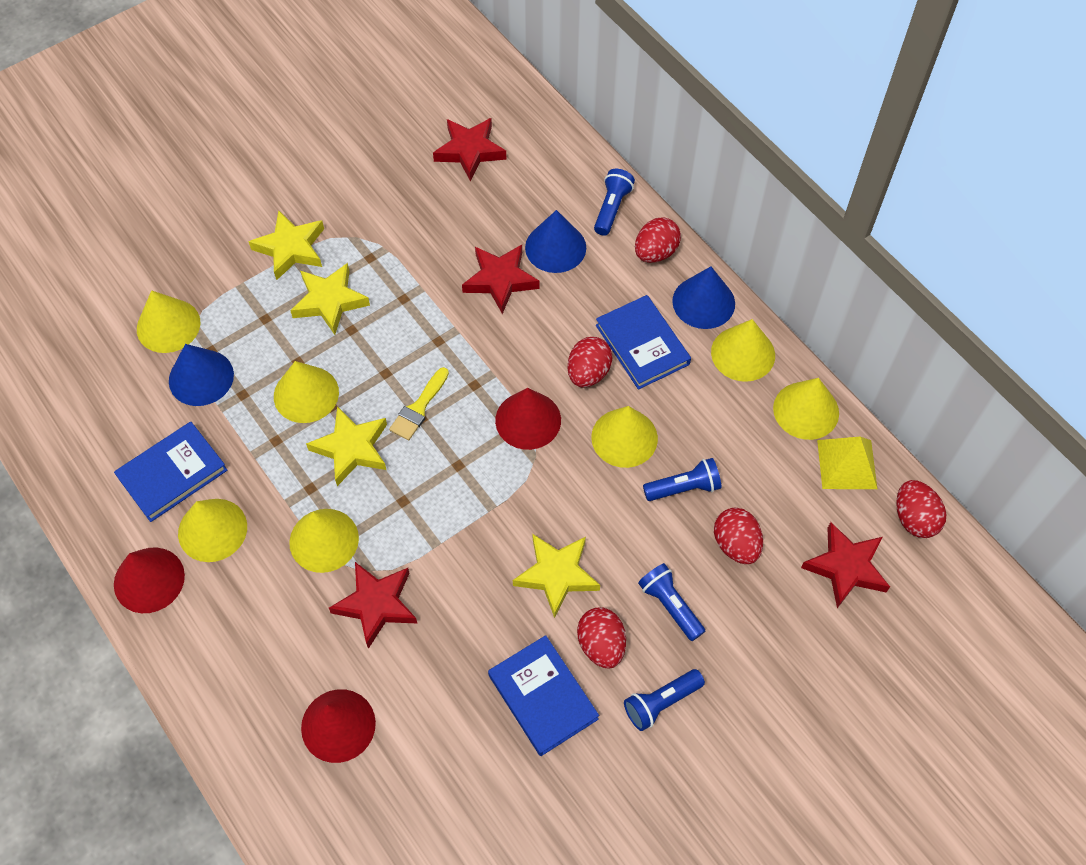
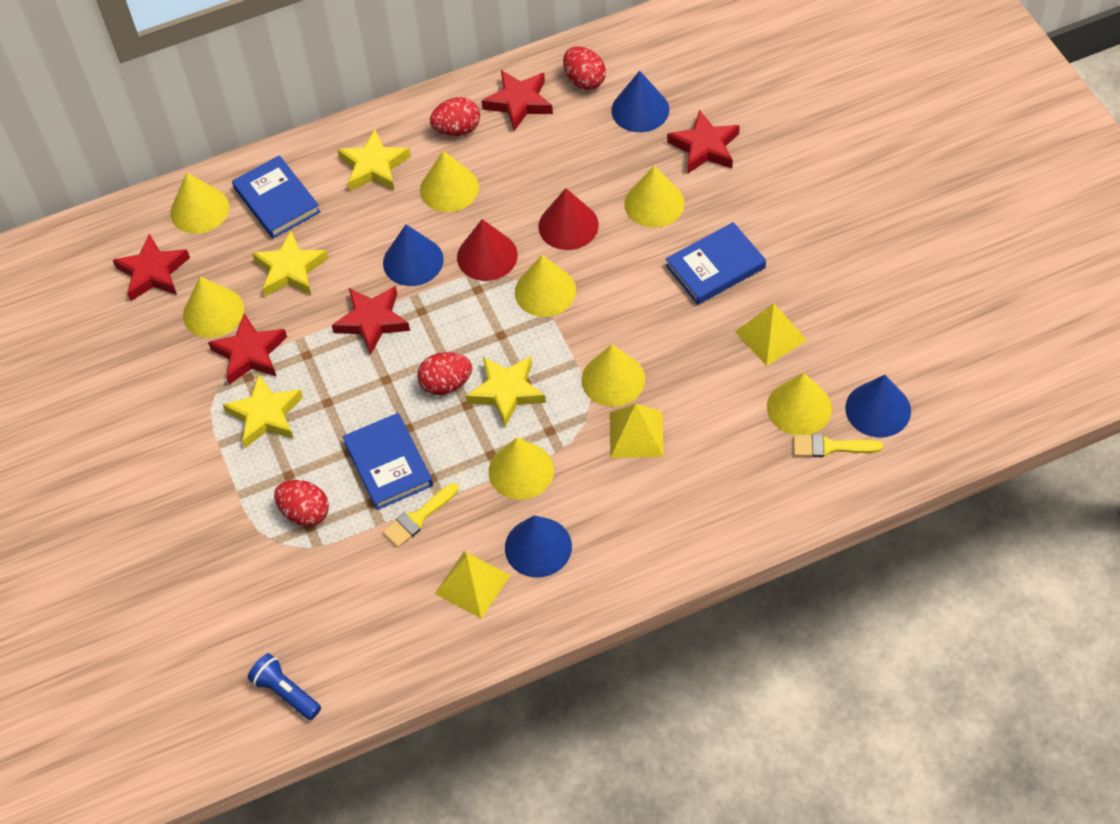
blue cone: [169,344,234,406] [525,210,586,273] [672,266,735,329] = 3 -> [383,225,444,286] [505,515,572,578] [611,71,669,132] [845,375,911,438] = 4
blue flashlight: [594,169,635,236] [624,669,705,731] [638,563,705,641] [643,458,722,501] = 4 -> [248,653,321,720] = 1
red cone: [114,548,185,613] [301,689,376,763] [495,388,561,450] = 3 -> [457,219,518,281] [539,188,599,250] = 2
red egg: [567,337,613,388] [577,607,626,669] [635,217,681,263] [714,508,763,564] [896,480,946,538] = 5 -> [274,480,329,526] [417,352,472,395] [430,97,480,136] [563,46,606,90] = 4
red star: [329,562,417,649] [433,118,507,182] [462,245,540,314] [801,522,890,608] = 4 -> [113,234,190,301] [208,314,287,385] [332,286,410,355] [481,70,553,131] [667,110,740,174] = 5
yellow brush: [389,367,449,440] = 1 -> [383,483,459,548] [793,434,883,457] = 2
yellow cone: [137,290,200,353] [178,499,247,562] [274,361,339,423] [289,509,359,573] [591,406,658,468] [711,319,775,382] [773,378,839,440] = 7 -> [170,173,229,234] [183,276,244,338] [420,151,479,212] [489,438,554,500] [515,255,576,317] [581,344,645,407] [624,166,685,228] [767,373,832,435] = 8
yellow pyramid: [817,436,877,489] = 1 -> [435,551,510,618] [610,404,664,458] [735,303,807,366] = 3

